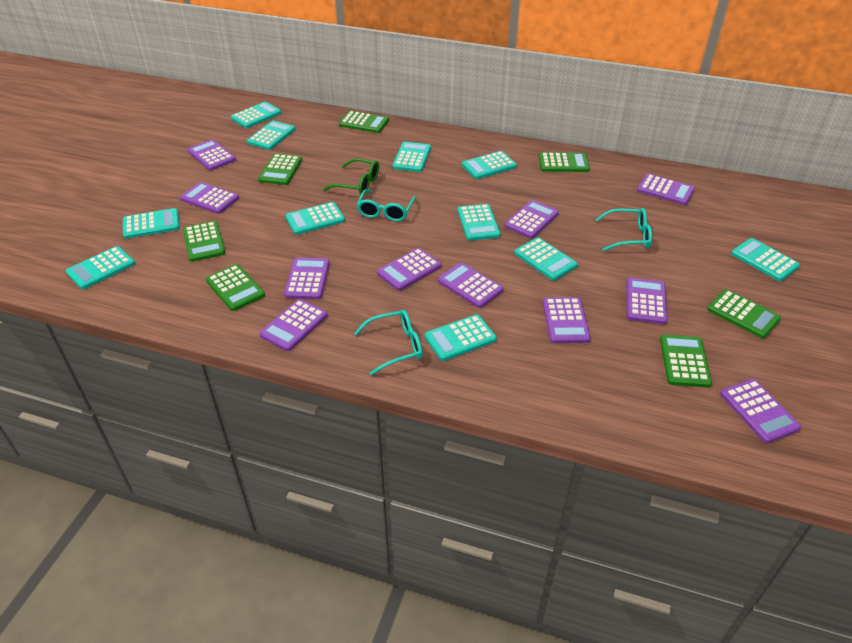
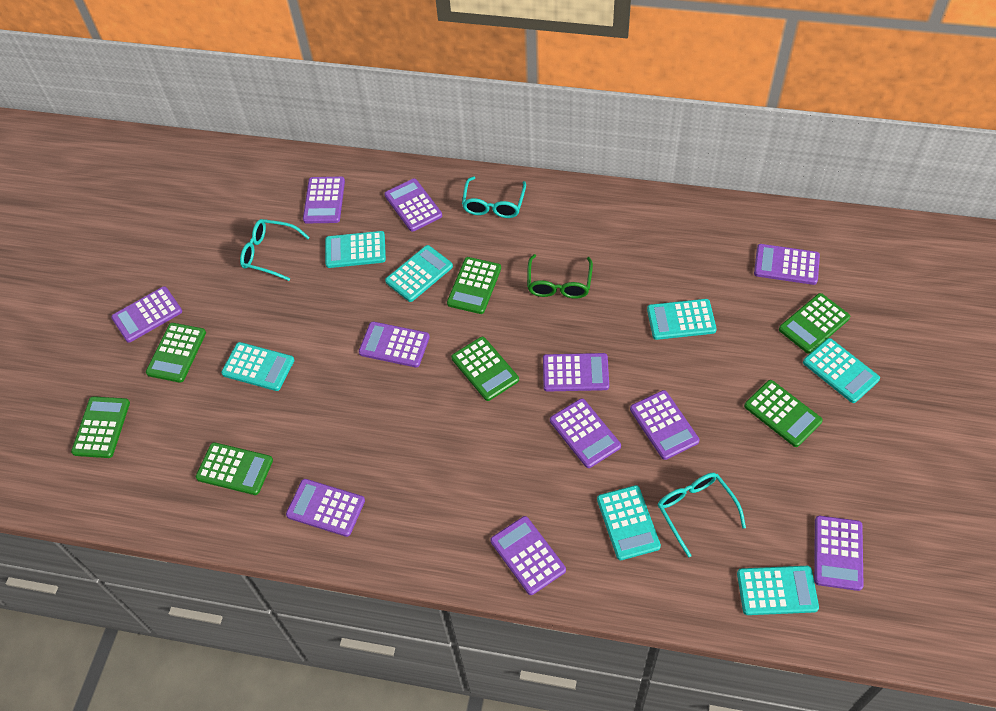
turquoise calculator: [66,246,135,289] [123,208,180,239] [231,102,281,128] [247,121,295,150] [285,202,345,235] [392,142,431,172] [424,314,497,361] [458,204,501,241] [462,151,517,179] [514,237,578,281] [731,238,800,281] = 11 -> [221,342,294,391] [325,231,386,268] [385,245,453,302] [597,485,661,560] [647,299,717,340] [737,566,819,615] [803,338,880,403] = 7

